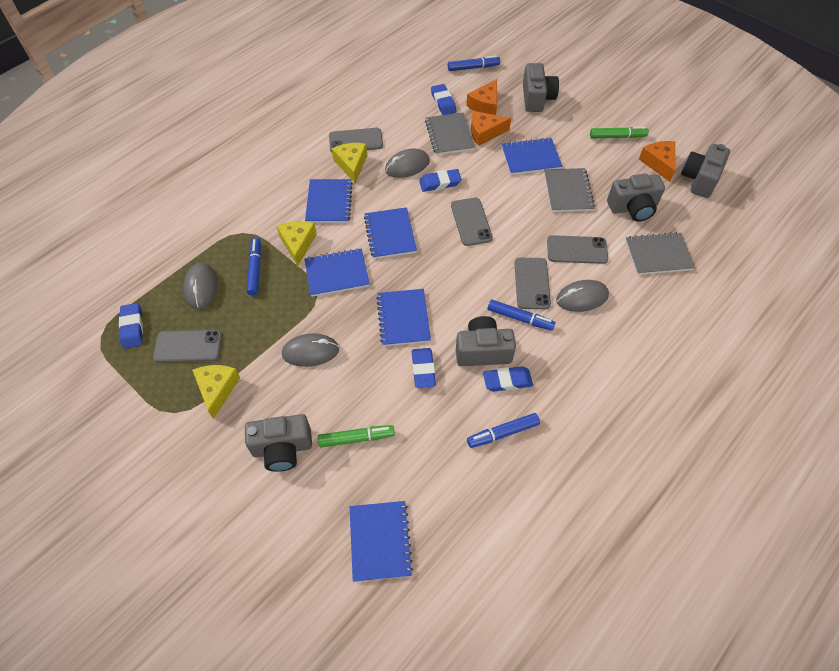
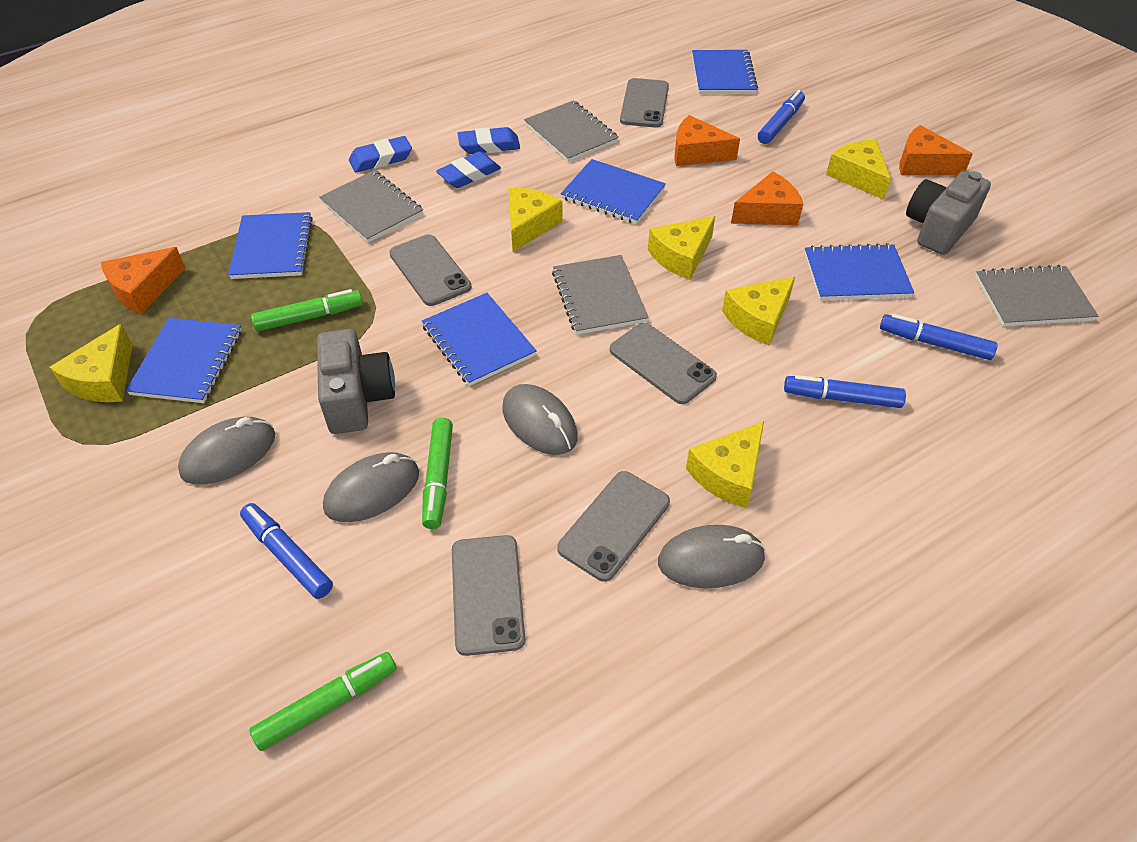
blue eraser: [119,303,143,349] [412,348,436,388] [419,169,462,192] [431,84,457,115] [483,366,533,392] = 5 -> [349,136,412,173] [436,151,501,188] [457,127,520,154] = 3
green marker: [318,425,395,447] [590,127,649,138] = 2 -> [250,652,397,751] [251,289,363,331] [422,418,453,529] = 3
grey camera: [245,414,312,472] [456,316,516,366] [523,63,559,112] [607,173,665,222] [681,144,730,198] = 5 -> [317,329,395,434] [906,171,991,255] = 2
grey notebook: [425,112,475,155] [544,168,595,212] [625,232,695,275] = 3 -> [319,170,423,243] [524,100,619,162] [552,255,649,335] [975,265,1098,326] = 4
orange cheese: [466,79,497,115] [471,111,511,146] [639,141,675,182] = 3 -> [101,247,186,314] [674,115,740,166] [731,171,803,225] [899,125,973,175] = 4
yellow cheese: [192,365,240,419] [277,221,317,266] [332,143,367,184] = 3 -> [49,324,133,402] [508,188,563,252] [648,216,715,280] [686,421,764,508] [722,277,795,345] [826,140,891,200] = 6

